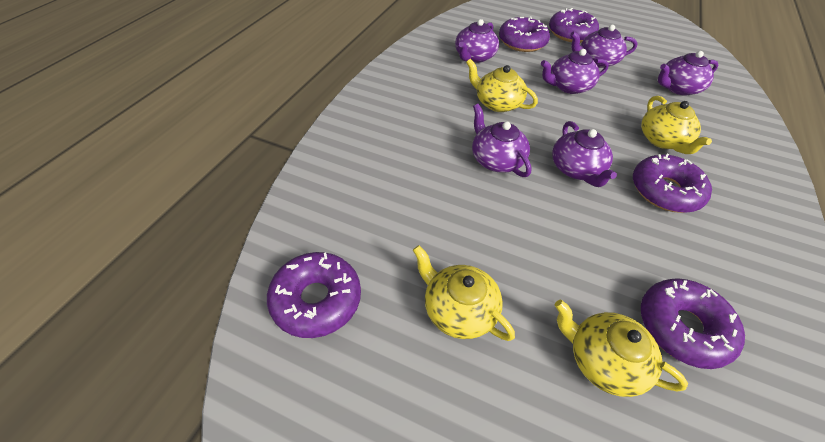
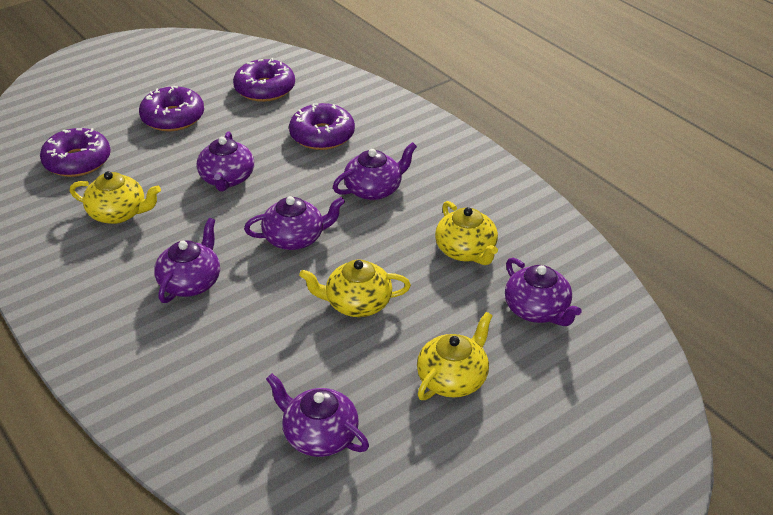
purple donut: [267,252,361,338] [499,16,550,52] [549,8,599,43] [633,154,712,213] [641,278,745,369] = 5 -> [40,128,111,177] [139,86,204,131] [233,58,295,102] [289,103,355,150] = 4

